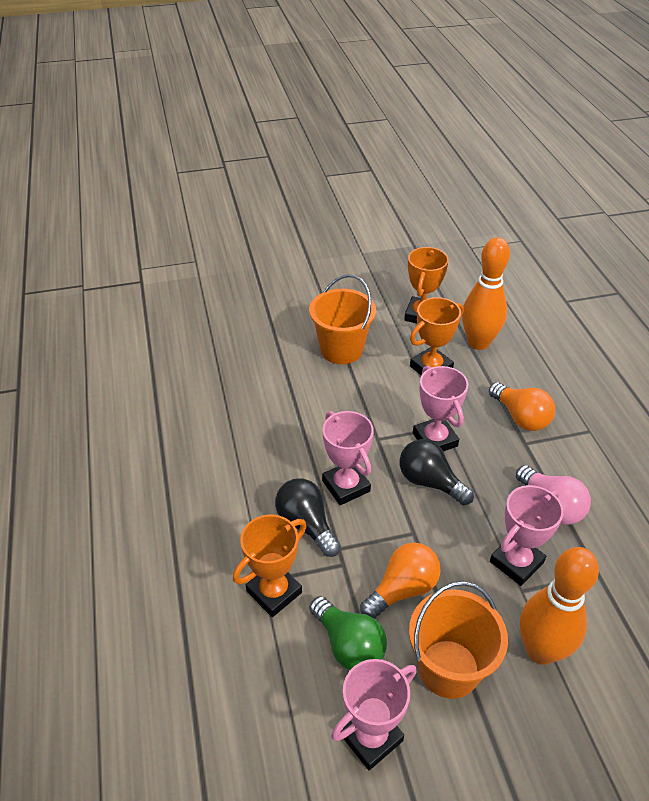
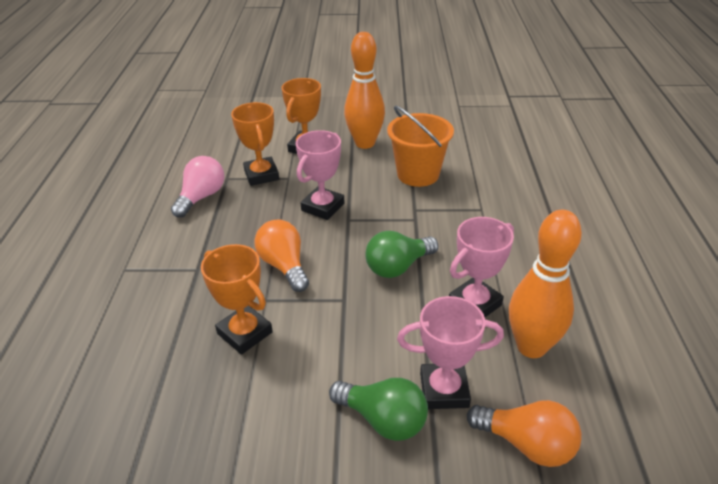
black light bulb: [275,478,341,557] [400,439,474,505] = 2 -> none = 0
green light bulb: [310,596,387,670] = 1 -> [329,378,428,441] [365,231,438,278] = 2
orange bucket: [309,274,376,364] [409,581,508,699] = 2 -> [387,106,454,187] = 1
pink trophy: [322,411,374,505] [331,659,417,770] [413,366,468,451] [490,485,564,586] = 4 -> [296,130,344,220] [397,296,504,409] [449,217,514,317] = 3

